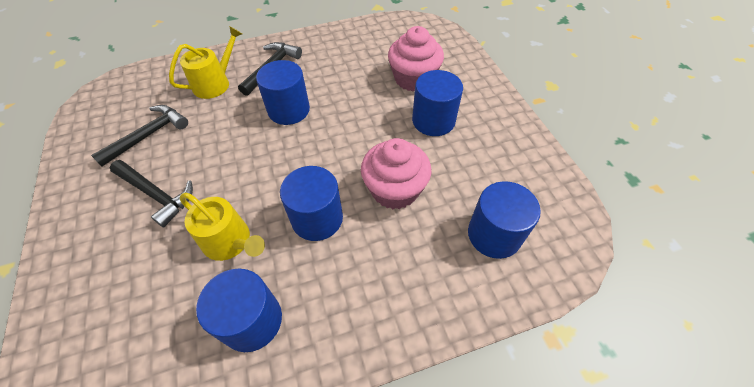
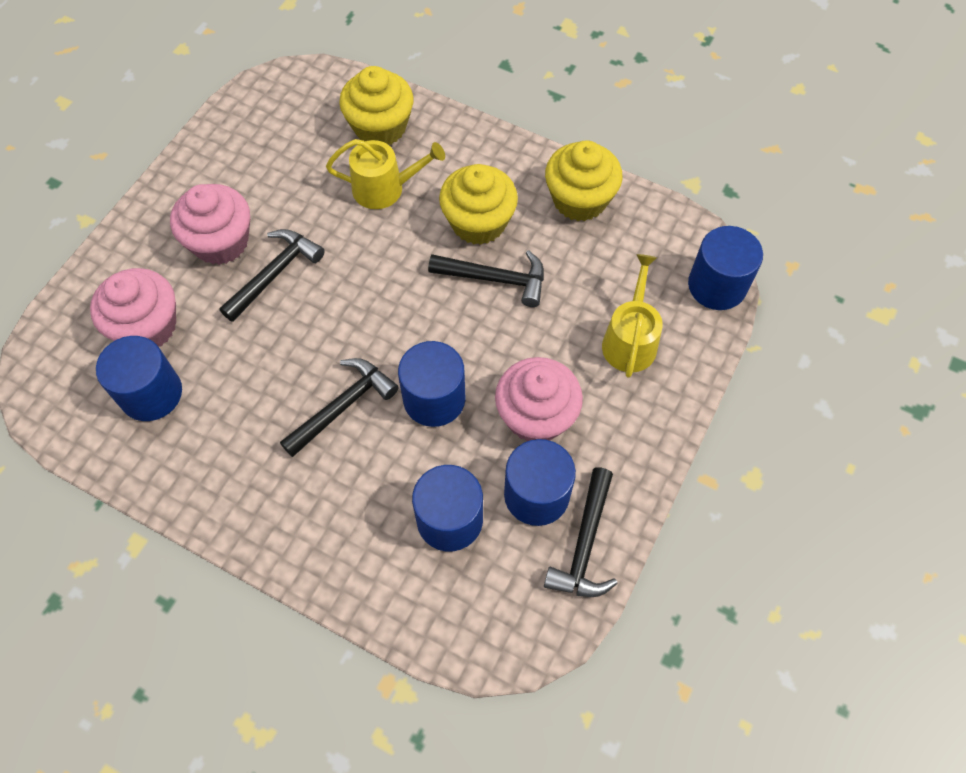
black hammer: [91,105,188,167] [110,160,193,228] [238,42,302,96] = 3 -> [219,229,325,322] [280,358,399,457] [428,250,544,307] [544,467,618,597] = 4
pink cupcake: [361,138,431,209] [388,26,444,92] = 2 -> [90,268,176,347] [170,184,250,265] [495,357,583,441] = 3
yellow cupcake: none = 0 -> [339,66,413,145] [439,164,518,245] [545,140,623,221] = 3

